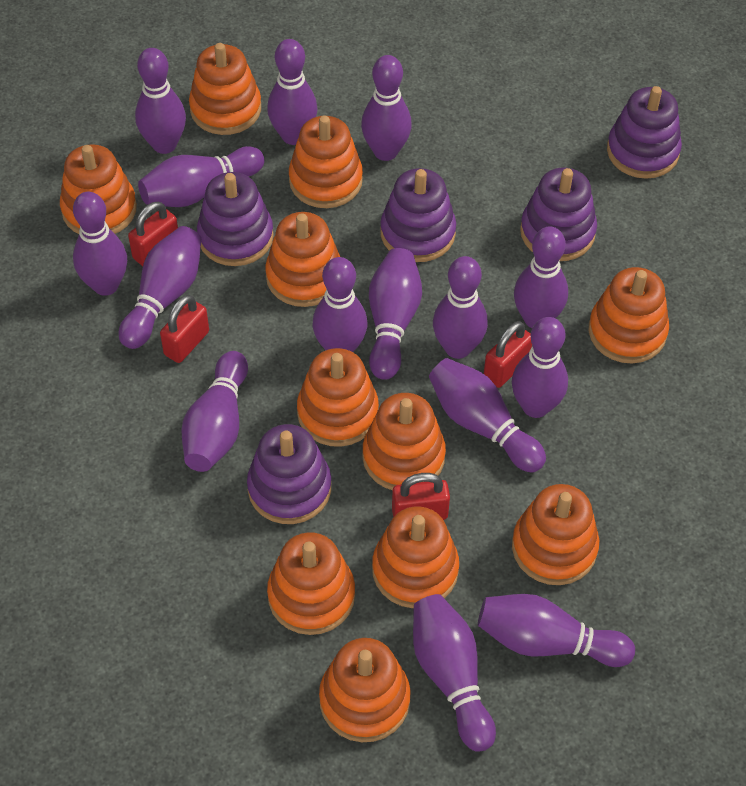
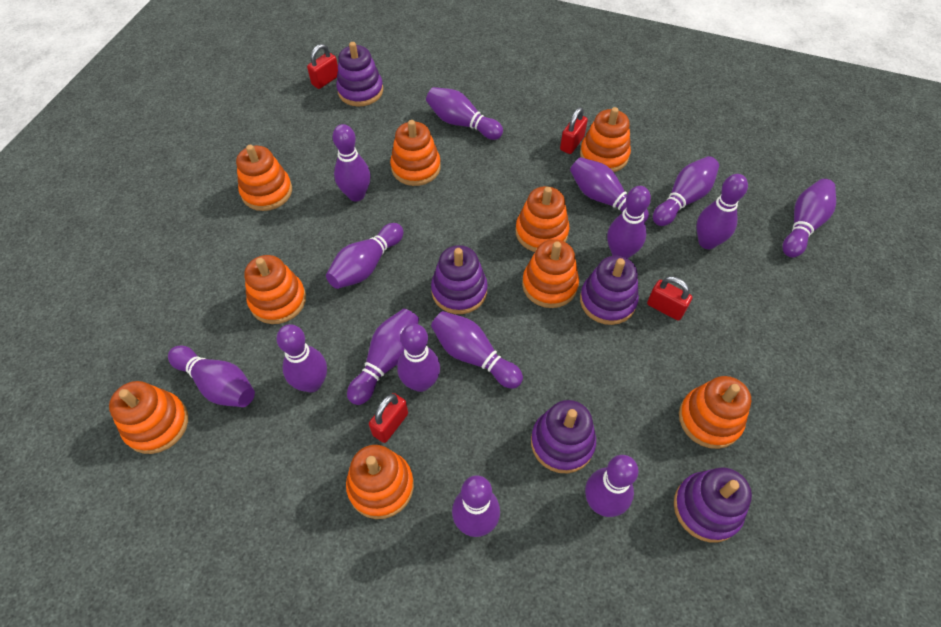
orange stacking toy: [60,144,137,234] [189,43,261,135] [265,212,340,307] [267,532,355,635] [289,115,363,208] [297,348,379,447] [319,638,411,742] [362,393,446,490] [372,507,459,608] [512,484,599,585] [589,267,669,364] = 11 -> [109,381,188,454] [236,145,292,211] [244,255,306,324] [346,445,414,519] [390,120,441,186] [515,186,569,252] [522,239,579,308] [580,107,631,172] [679,376,751,449] = 9

